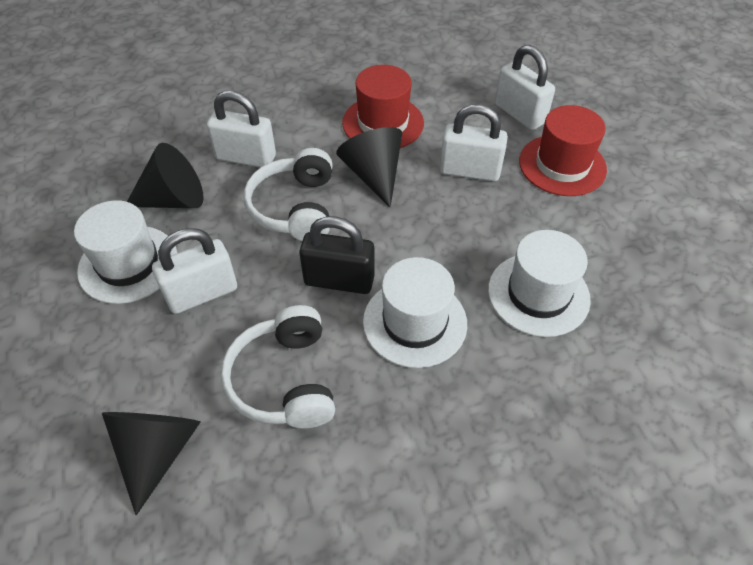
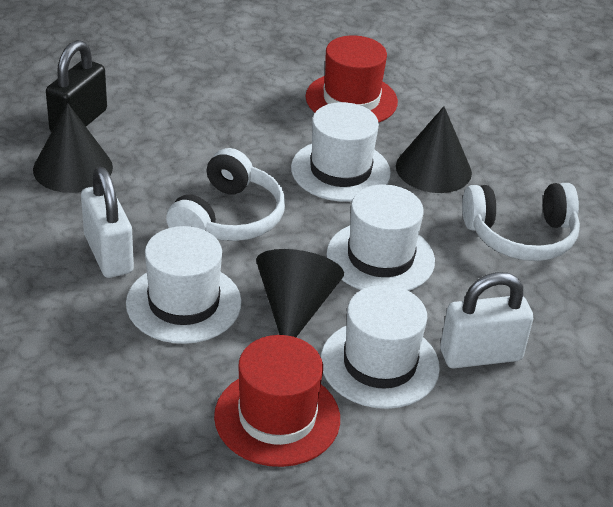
white hat: [74,200,177,304] [363,257,467,368] [488,230,591,337] = 3 -> [126,226,242,344] [291,102,391,202] [321,285,440,409] [327,184,435,291] = 4
white padlock: [152,228,237,314] [207,91,276,168] [440,104,508,182] [495,45,555,130] = 4 -> [81,167,134,278] [440,272,533,368] = 2

